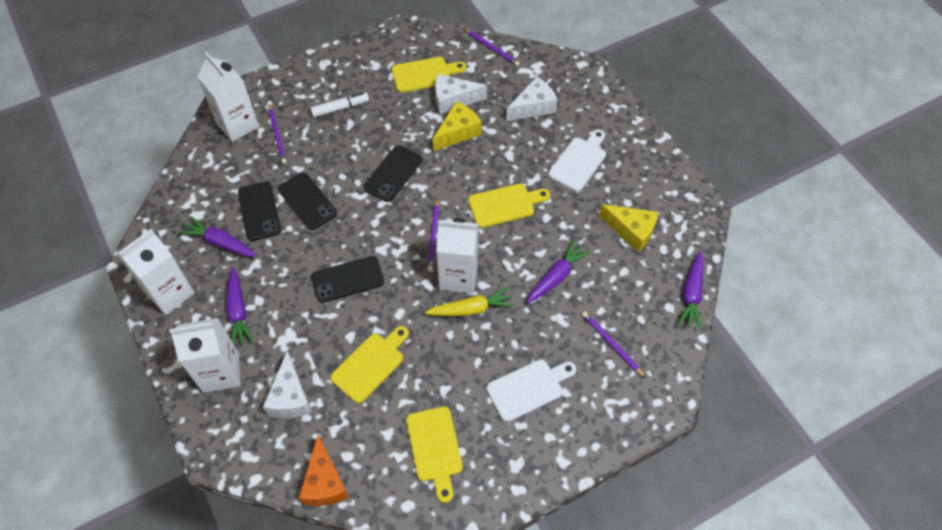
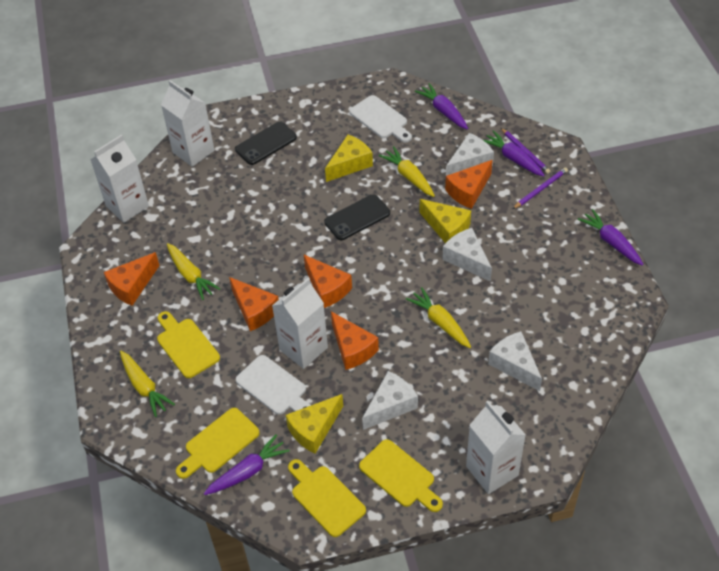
black phone: [238,181,281,241] [278,172,337,230] [311,256,384,303] [364,145,422,202] = 4 -> [235,122,297,165] [324,194,390,240] = 2
orange cheese: [299,434,349,506] = 1 -> [104,252,160,306] [229,277,279,331] [304,255,352,308] [331,311,379,370] [445,160,493,209] = 5
purple pencil: [268,104,287,164] [427,199,439,271] [464,28,520,66] [582,311,646,378] = 4 -> [501,128,550,174] [513,167,568,209] = 2
white cheese: [263,351,312,418] [435,74,487,114] [506,77,558,121] = 3 -> [362,371,418,430] [442,228,492,282] [446,133,494,176] [488,331,542,391] = 4
white marker: [310,92,369,117] = 1 -> none = 0
yellow carrot: [425,287,516,316] = 1 -> [120,351,175,417] [167,243,220,300] [379,146,435,197] [406,287,471,348] = 4
yellow cheese: [433,101,482,151] [599,204,658,253] = 2 -> [286,394,343,454] [325,135,373,182] [420,199,471,243] = 3

